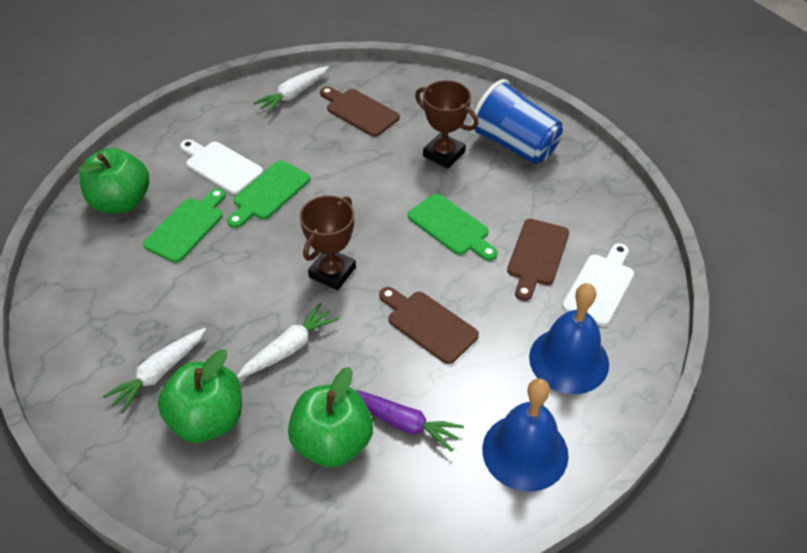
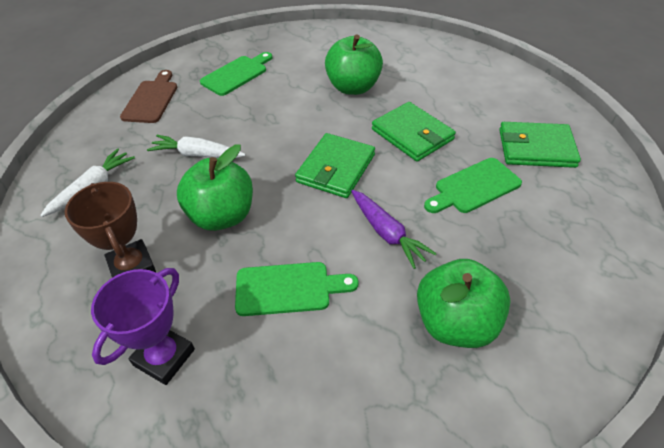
blue bell: [482,378,568,492] [529,283,609,394] = 2 -> none = 0
blue cup: [470,79,563,164] = 1 -> none = 0
brown cutting board: [320,86,400,137] [379,287,479,364] [507,219,569,301] = 3 -> [120,70,177,123] = 1
brown trophy: [300,195,356,290] [415,80,478,169] = 2 -> [65,182,156,278] = 1
green wallet: none = 0 -> [295,133,375,198] [372,102,456,162] [499,122,581,168] = 3
purple trophy: none = 0 -> [91,268,195,385] = 1
white carrot: [103,328,206,414] [237,303,339,378] [253,66,329,114] = 3 -> [40,149,135,217] [147,135,246,158] = 2
white cutting board: [180,139,263,194] [562,243,634,326] = 2 -> none = 0

